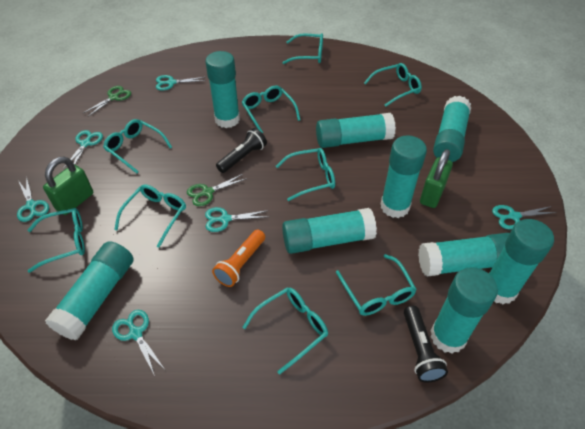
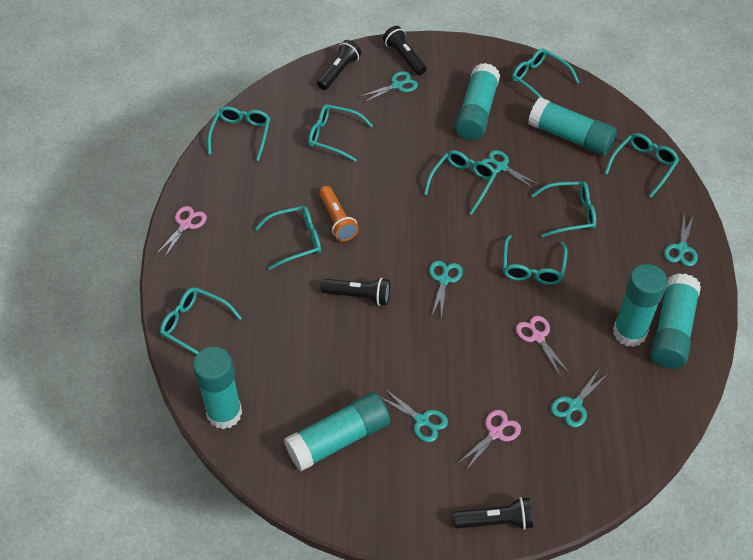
black flashlight: [216,128,267,173] [404,306,448,383] = 2 -> [317,40,361,90] [321,278,390,306] [383,26,426,75] [453,497,533,530] = 4
green padlock: [43,157,93,215] [420,149,453,208] = 2 -> none = 0
green scissors: [83,86,131,117] [187,174,247,206] = 2 -> none = 0
pink scissors: none = 0 -> [155,206,207,258] [458,410,521,470] [516,316,569,375] = 3
turquoise glue stick: [45,241,133,340] [205,51,240,128] [282,208,377,254] [316,113,396,148] [381,136,427,218] [418,233,510,277] [431,267,498,354] [433,96,471,162] [489,219,554,304] = 9 -> [193,347,242,429] [284,392,390,471] [455,63,500,140] [528,97,617,156] [613,264,668,347] [651,273,701,369] = 6

